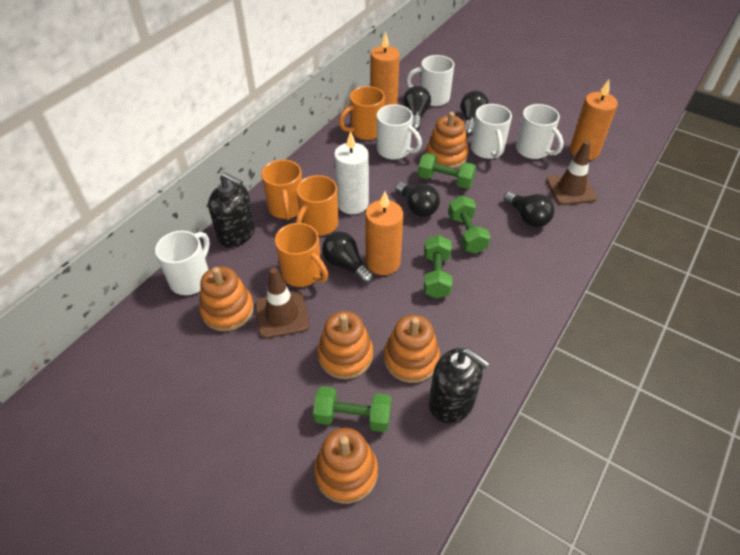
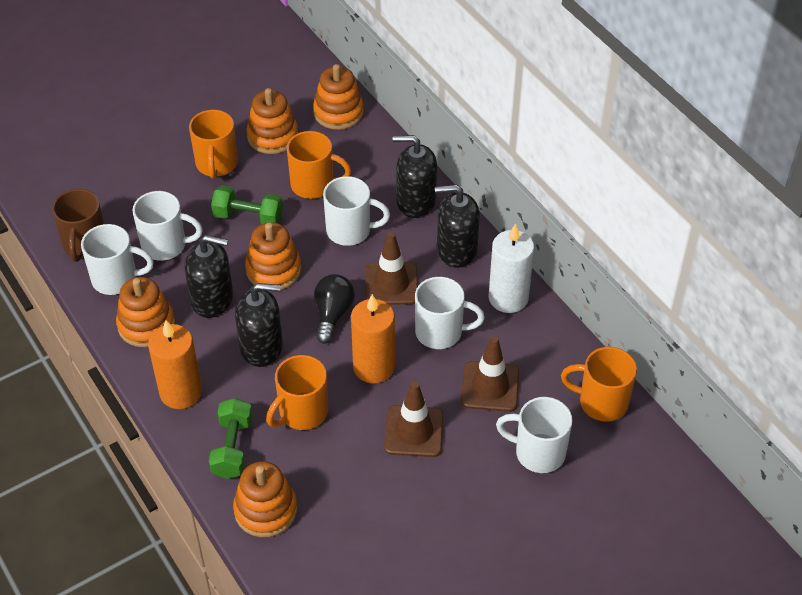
black light bulb: [322,232,373,283] [395,182,440,217] [403,86,431,130] [461,91,489,135] [504,192,554,227] = 5 -> [314,274,355,344] = 1
black soap dispenser: [208,172,255,247] [429,348,490,423] = 2 -> [185,235,233,318] [235,283,283,367] [393,135,437,218] [435,184,480,268] = 4
brown mug: none = 0 -> [52,189,104,262] = 1
brown traffic cone: [255,267,309,339] [546,141,598,205] = 2 -> [365,232,418,305] [384,381,444,457] [461,336,519,412] = 3
green dumbbell: [313,386,391,432] [418,153,476,189] [424,235,452,299] [448,196,490,254] = 4 -> [209,398,253,479] [211,185,283,224] = 2
orange candle: [365,191,403,275] [371,32,400,106] [570,80,618,160] = 3 -> [148,320,202,409] [351,294,395,383] = 2

